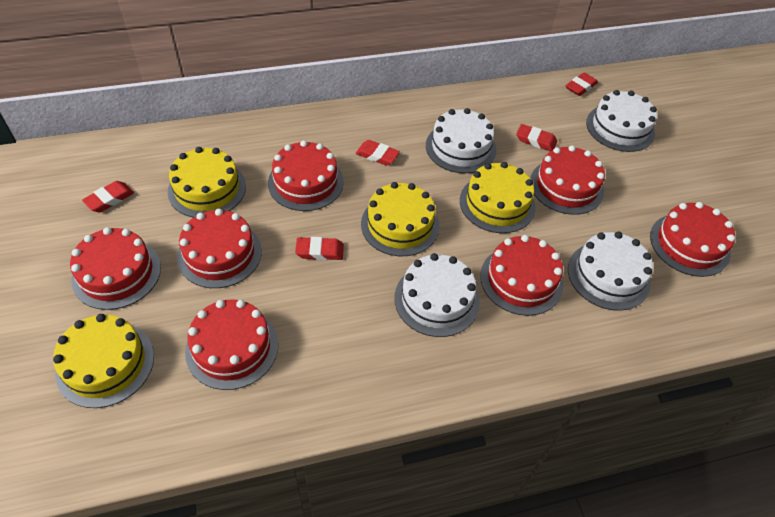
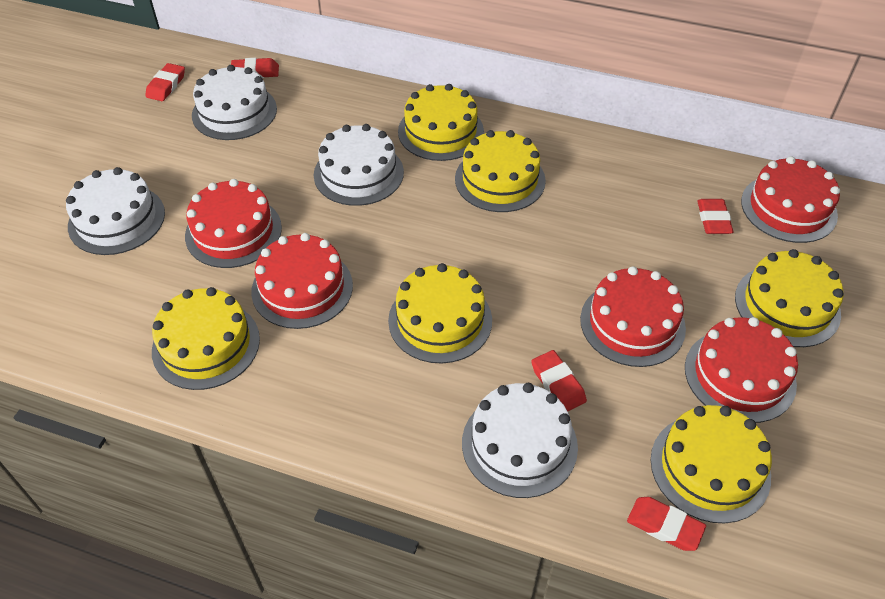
red cake: [70,227,161,310] [177,209,262,288] [185,300,278,390] [268,140,344,211] [480,235,563,316] [530,145,605,215] [650,202,735,277] = 7 -> [185,179,282,268] [251,233,353,329] [580,266,686,367] [685,317,798,423] [741,156,840,243] = 5
yellow cake: [53,314,154,408] [167,147,246,218] [361,182,440,256] [460,162,535,233] = 4 -> [152,287,260,390] [388,263,492,363] [398,84,484,161] [455,130,546,212] [651,405,772,523] [735,249,844,347] = 6

